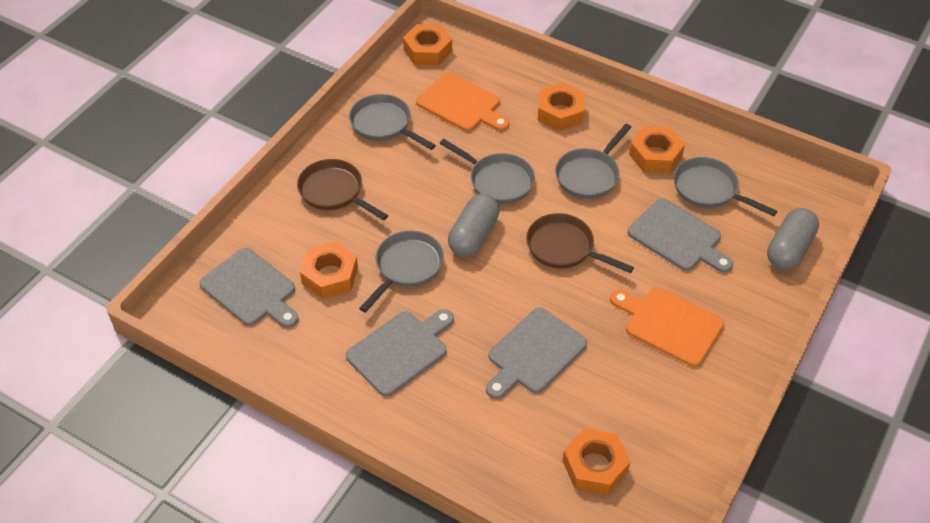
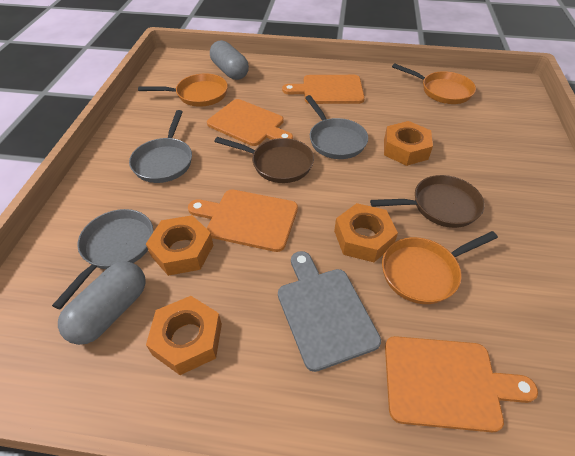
grey cutting board: [199,248,299,328] [346,309,454,397] [486,308,587,399] [628,198,733,273] = 4 -> [278,251,381,372] = 1
grey pan: [349,94,436,150] [359,230,444,313] [439,139,535,204] [555,124,632,199] [674,157,777,217] = 5 -> [52,209,153,309] [129,110,192,183] [305,95,368,159] = 3
orange cutting board: [416,73,509,131] [610,287,724,367] = 2 -> [188,190,298,252] [207,99,293,146] [282,75,365,104] [385,336,538,433] = 4
orange nut: [300,242,358,299] [403,24,452,65] [538,83,585,131] [562,428,630,495] [629,126,685,173] = 5 -> [146,215,213,276] [146,296,222,375] [334,203,398,262] [384,121,433,166] = 4
orange pan: none = 0 -> [138,73,228,107] [382,231,498,304] [392,63,476,104] = 3

